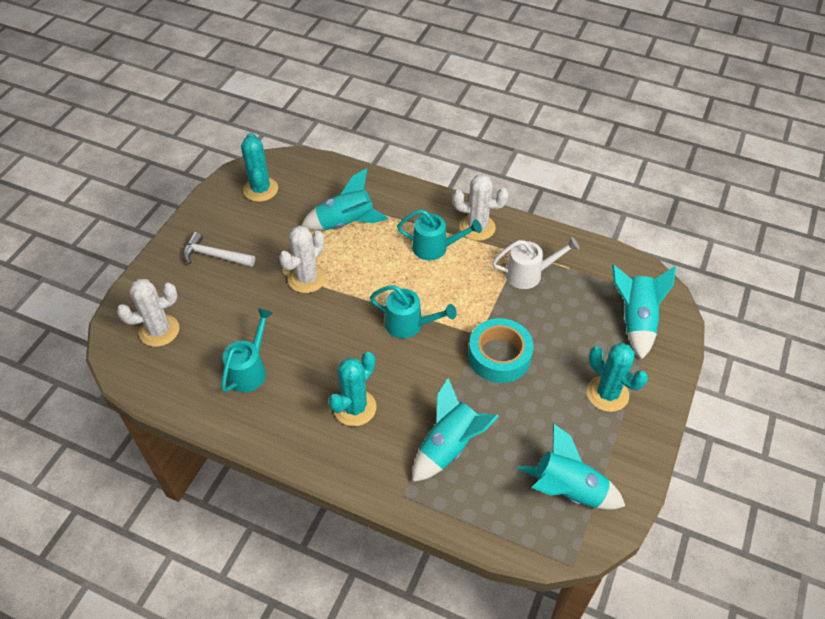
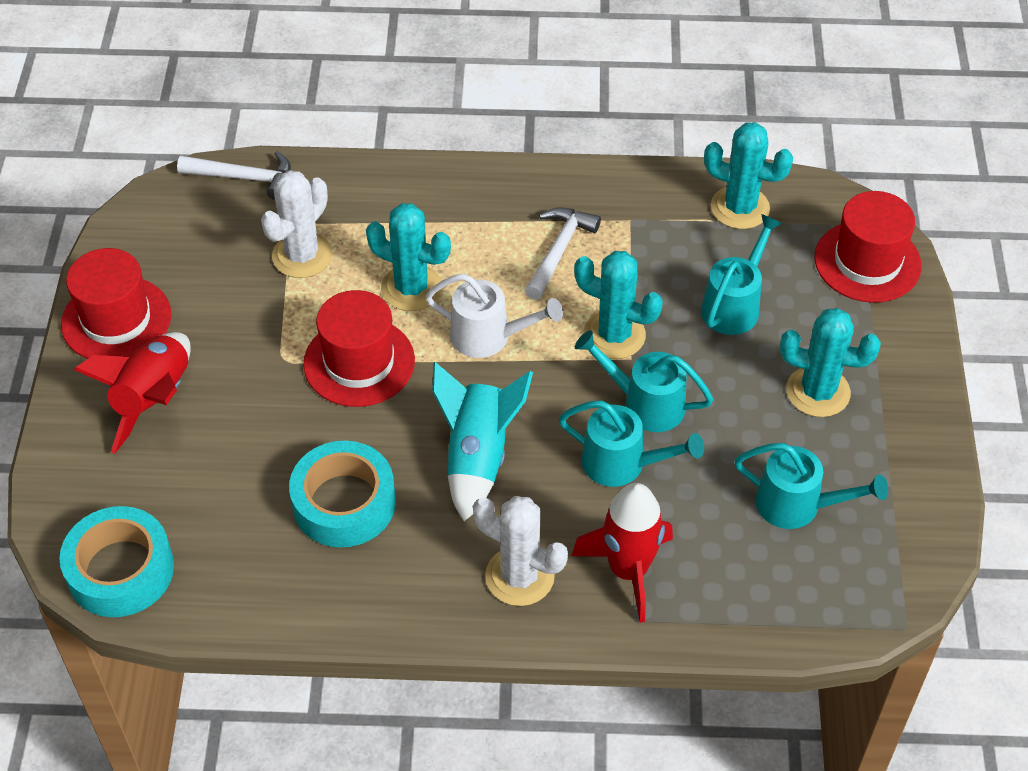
red hat: none = 0 -> [61,248,171,359] [303,290,415,407] [814,191,922,303] = 3
red rocket: none = 0 -> [73,332,191,454] [572,483,673,623] = 2
turquoise cactus: [241,133,278,202] [328,352,376,426] [587,343,648,412] = 3 -> [366,203,451,311] [574,251,663,359] [704,122,793,229] [780,308,881,417] = 4
turquoise rocket: [301,168,388,230] [412,378,499,482] [518,423,625,510] [612,265,676,359] = 4 -> [432,362,533,521] = 1
turquoise tape: [468,318,533,383] = 1 -> [59,506,174,617] [289,441,396,547] = 2
turquoise watering can: [221,308,273,392] [370,285,457,338] [397,209,482,260] = 3 -> [558,400,704,487] [575,330,714,432] [701,214,782,335] [734,443,888,529] = 4
white cactus: [117,279,179,347] [279,226,326,293] [453,174,509,241] = 3 -> [261,170,332,278] [473,496,568,606] = 2
white hammer: [183,232,255,267] = 1 -> [177,151,291,200] [525,207,601,300] = 2

